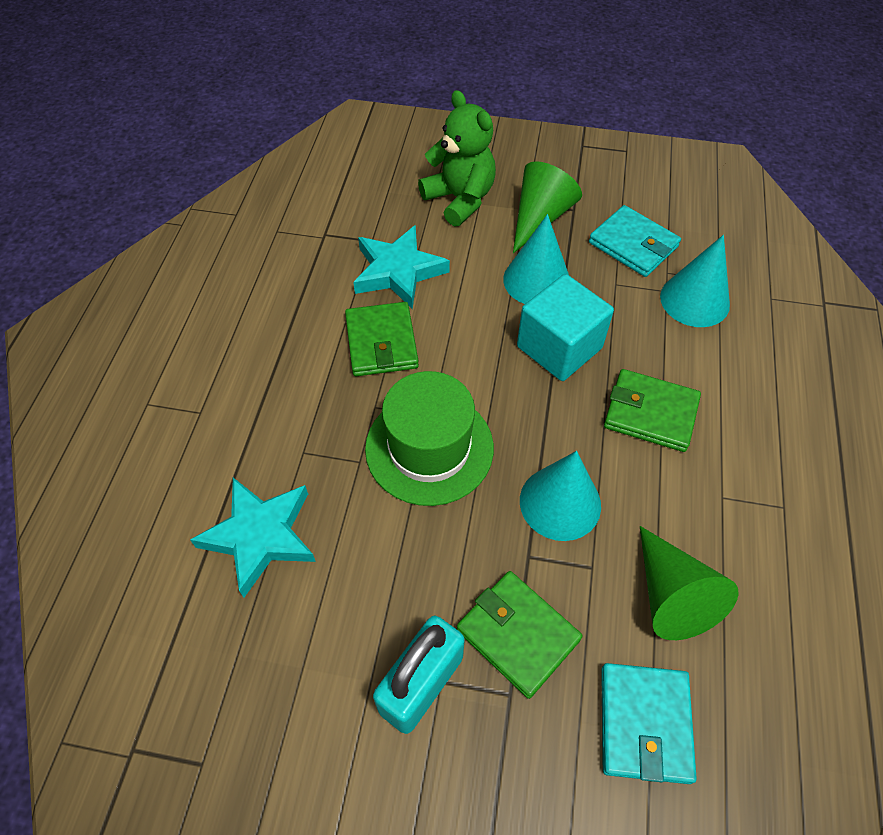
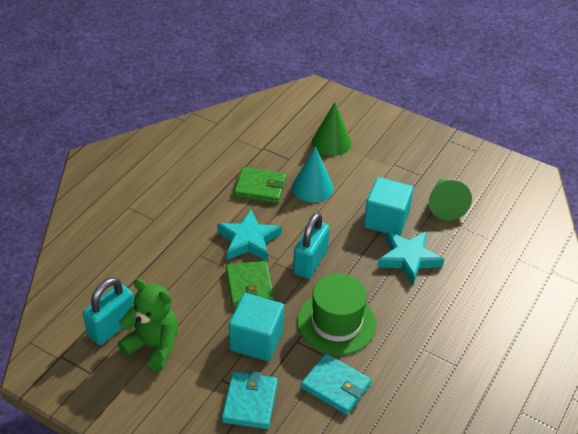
green wallet: [345,302,419,376] [457,571,583,699] [604,369,701,452] = 3 -> [226,261,275,307] [234,167,286,203] = 2
turquoise cone: [503,214,569,304] [520,451,601,541] [660,235,730,327] = 3 -> [292,146,334,203] = 1
turquoise cube: [517,274,614,381] = 1 -> [229,293,284,361] [364,177,413,236] = 2
turquoise padlock: [373,616,465,734] = 1 -> [83,277,134,345] [293,213,330,279] = 2

